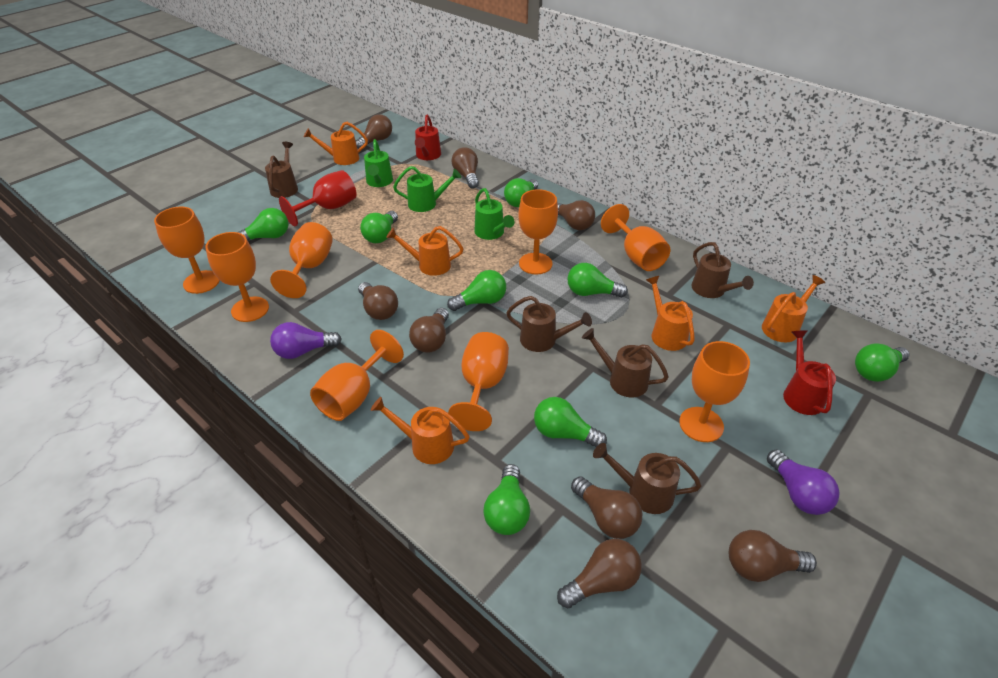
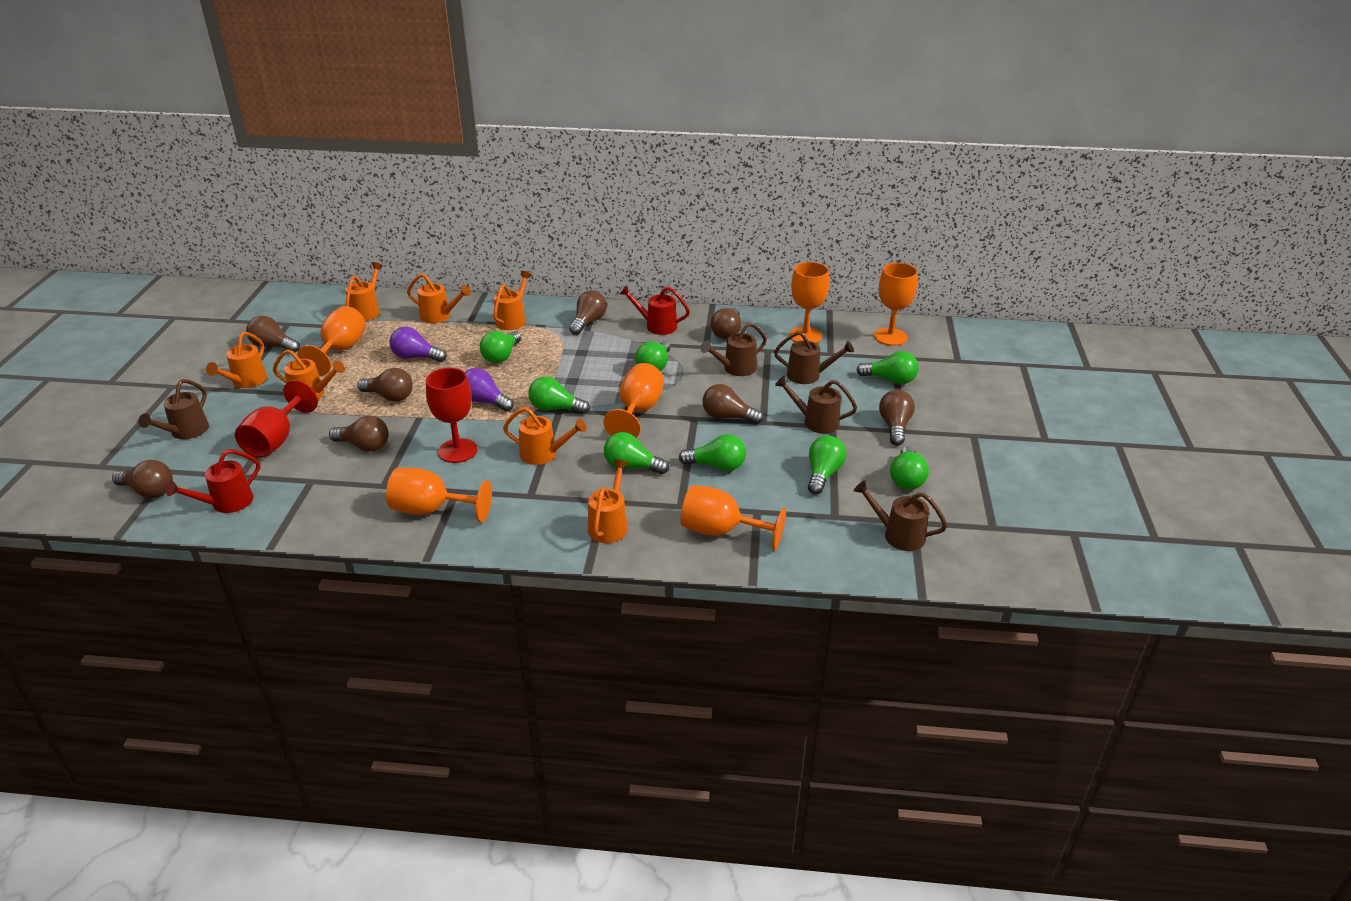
green watering can: [364,139,393,187] [393,166,461,212] [474,188,515,240] = 3 -> none = 0
orange goblet: [154,207,220,294] [205,232,269,322] [270,222,333,298] [310,330,404,421] [448,332,509,431] [518,189,558,274] [601,204,670,271] [679,341,750,442] = 8 -> [297,306,366,376] [386,468,492,523] [603,363,664,438] [681,485,786,550] [789,262,829,343] [874,263,918,346] = 6
orange watering can: [304,122,368,165] [371,397,470,464] [386,226,464,276] [646,276,695,351] [762,275,825,342] = 5 -> [206,332,267,388] [273,349,345,399] [346,262,383,321] [407,274,471,323] [493,271,532,330] [503,407,587,465] [588,460,628,543] = 7
red goblet: [279,170,357,226] = 1 -> [235,380,318,458] [426,368,477,463] = 2

